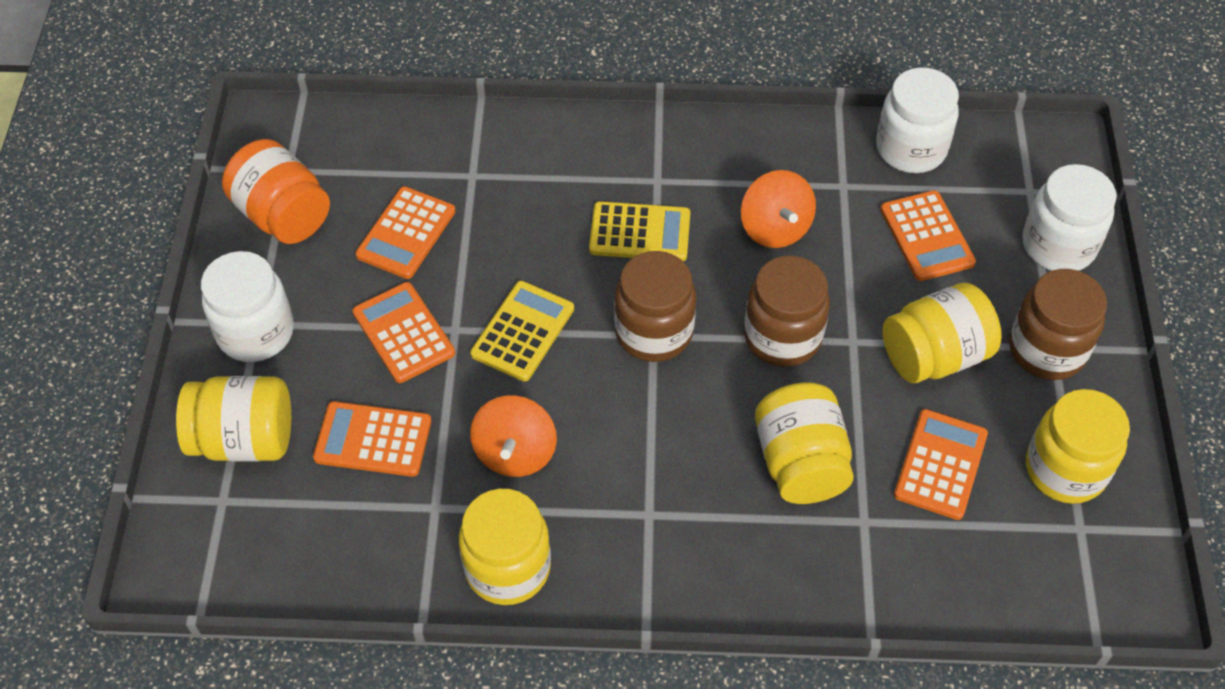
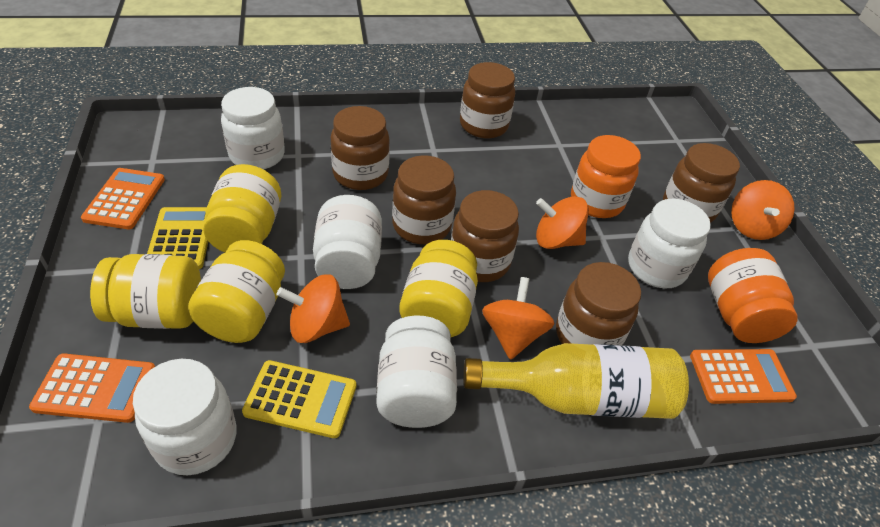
brown jar: [614,251,696,362] [744,256,830,367] [1009,269,1107,380] = 3 -> [331,106,390,190] [392,155,456,244] [451,190,519,282] [460,62,515,138] [556,262,641,345] [663,143,740,223] = 6
orange calculator: [313,401,432,477] [353,282,455,383] [355,186,456,279] [880,190,976,281] [894,409,988,520] = 5 -> [29,353,155,423] [81,168,165,229] [690,349,797,404] = 3
orange jar: [222,139,330,244] = 1 -> [571,135,641,218] [708,248,798,343] = 2
orange spinning top: [470,396,557,477] [741,170,816,248] = 2 -> [277,274,350,343] [482,277,555,360] [536,196,589,249] [731,180,795,240] = 4
white jar: [201,251,294,362] [876,68,959,173] [1022,164,1116,271] = 3 -> [133,359,237,475] [221,87,285,170] [313,195,382,289] [377,315,457,428] [628,199,711,288] = 5
yellow bottle: none = 0 -> [463,343,689,419] = 1
yellow jar: [176,376,291,461] [459,489,551,605] [755,382,854,504] [882,283,1002,383] [1026,389,1130,504] = 5 -> [90,254,201,329] [188,240,285,343] [203,164,281,253] [399,240,478,337] = 4

